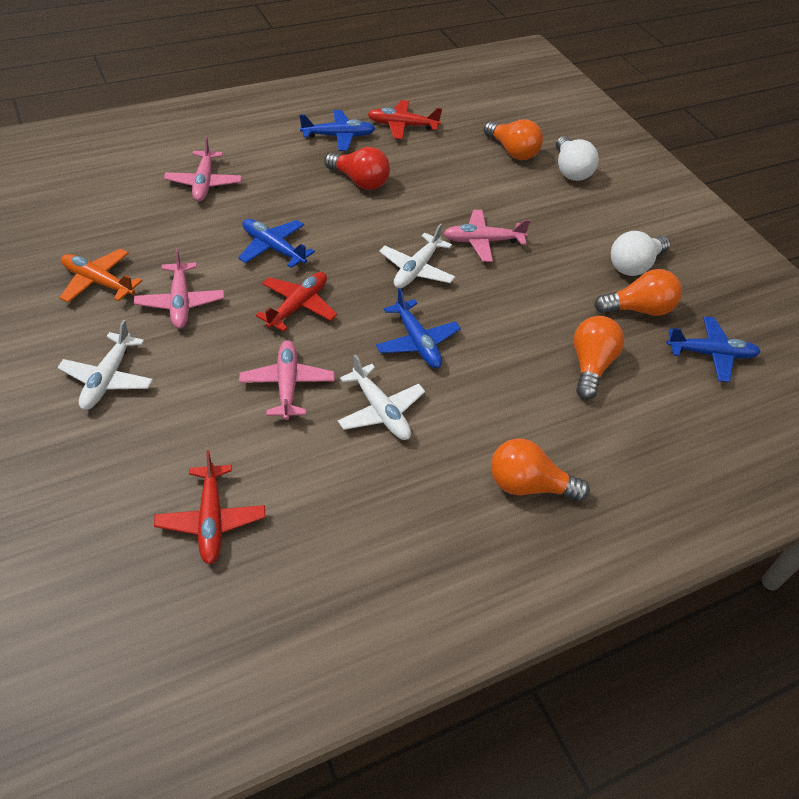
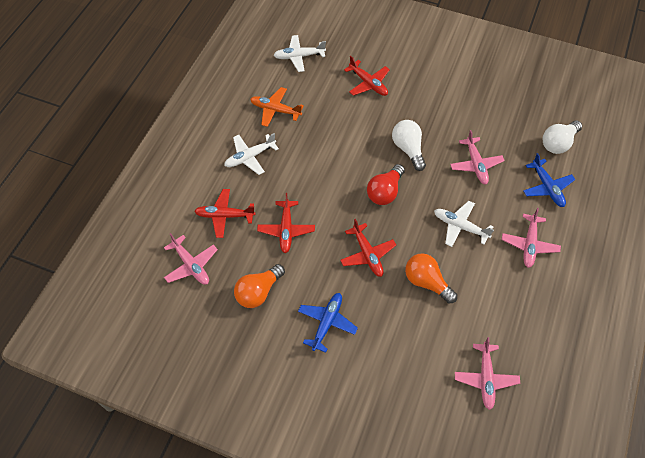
blue plane: [238,219,315,268] [300,110,376,151] [376,288,461,368] [667,317,761,382] = 4 -> [298,293,358,353] [523,153,576,207] = 2
orange light bulb: [484,119,543,160] [491,439,590,502] [574,316,625,400] [595,269,682,316] = 4 -> [234,264,285,308] [405,253,457,303] = 2
red plane: [154,450,265,565] [256,272,337,332] [367,100,442,139] = 3 -> [194,189,256,238] [257,193,315,253] [340,219,396,277] [344,56,390,96] = 4

